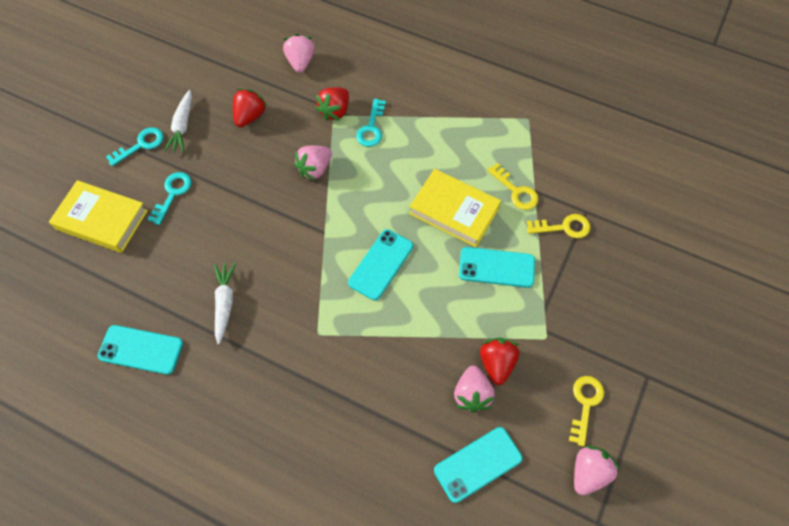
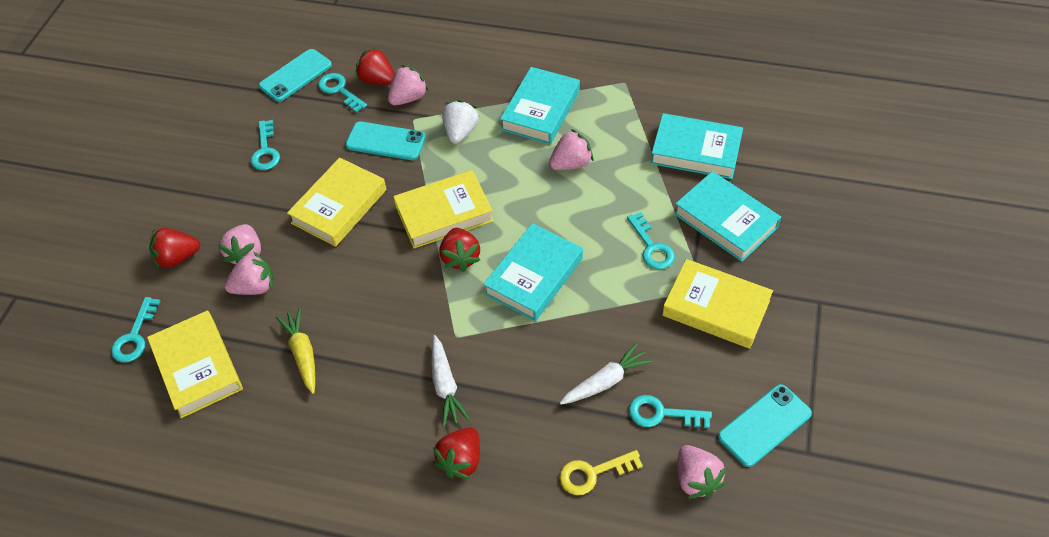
pink strawberry: [283,34,315,73] [294,146,332,181] [454,365,495,413] [574,446,620,495] = 4 -> [218,224,261,264] [224,251,274,295] [388,65,429,106] [549,129,593,170] [678,445,726,499] = 5
red strawberry: [233,89,267,127] [315,87,349,121] [480,338,519,385] = 3 -> [149,228,200,269] [355,47,395,85] [433,427,480,479] [439,228,480,272] = 4
turquoise book: none = 0 -> [483,223,583,321] [500,67,580,144] [650,113,743,179] [674,171,781,262] = 4
turquoise key: [106,127,164,166] [148,172,191,225] [356,99,386,147] = 3 -> [111,297,160,362] [251,120,280,170] [318,73,367,113] [627,212,675,269] [629,395,712,428] = 5
turquoise phone: [98,325,183,375] [348,229,413,300] [434,427,522,503] [459,247,535,288] = 4 -> [259,49,332,102] [345,121,426,160] [718,384,812,467] = 3
white strawberry: none = 0 -> [442,100,479,144] = 1
yellow book: [49,180,148,253] [409,169,501,247] = 2 -> [147,311,243,418] [287,158,387,247] [393,170,494,249] [662,259,773,349] = 4
yellow carrot: none = 0 -> [276,308,315,394] = 1
yellow key: [487,163,539,210] [527,214,590,238] [569,376,604,447] = 3 -> [559,450,643,495] = 1

